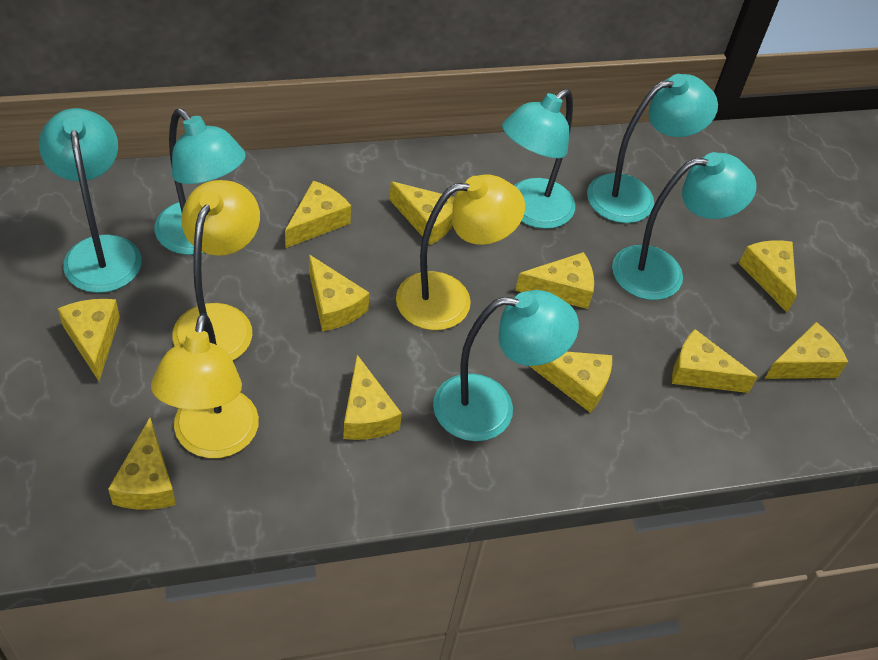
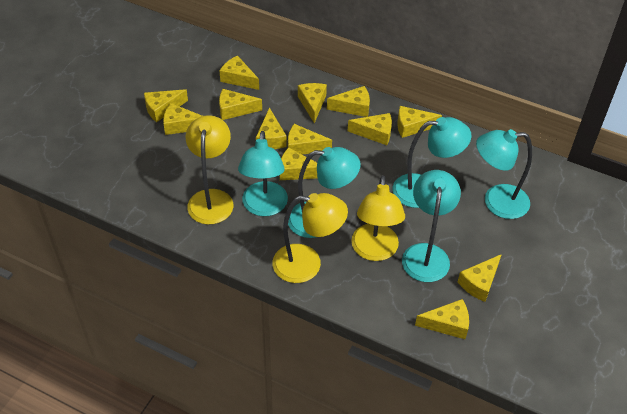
turquoise lamp: [39,108,142,293] [155,109,246,255] [433,290,579,441] [502,89,575,229] [587,74,718,223] [612,152,756,300] = 6 -> [238,131,288,216] [288,147,361,238] [393,117,472,208] [402,170,461,282] [476,129,532,219] = 5
yellow cheese: [58,299,120,381] [108,418,176,510] [285,181,351,248] [309,255,369,331] [343,355,402,440] [389,181,455,245] [515,252,594,309] [530,352,612,413] [672,329,758,393] [739,240,797,312] [765,322,848,379] = 11 -> [144,89,188,122] [163,103,202,135] [219,55,259,90] [219,89,262,120] [256,107,287,149] [280,147,318,180] [288,124,332,155] [298,83,327,124] [327,86,370,117] [348,113,392,145] [397,106,442,138] [415,299,469,339] [458,254,502,302] = 13

